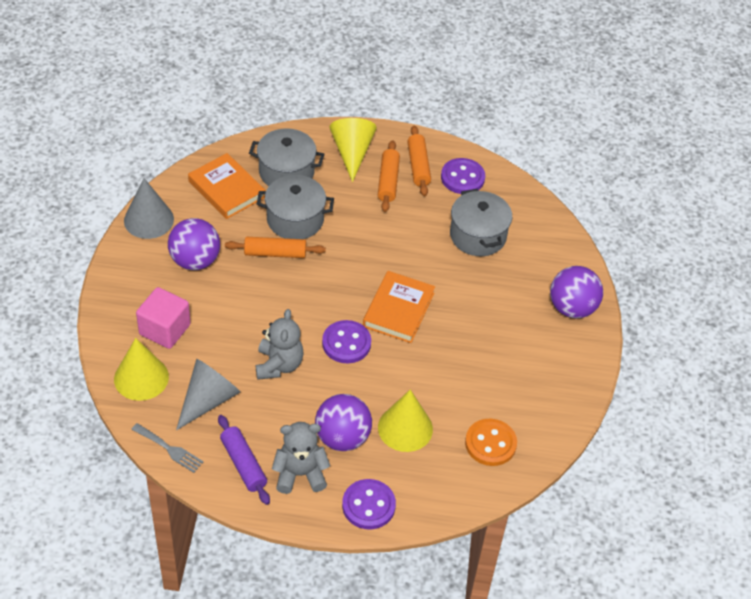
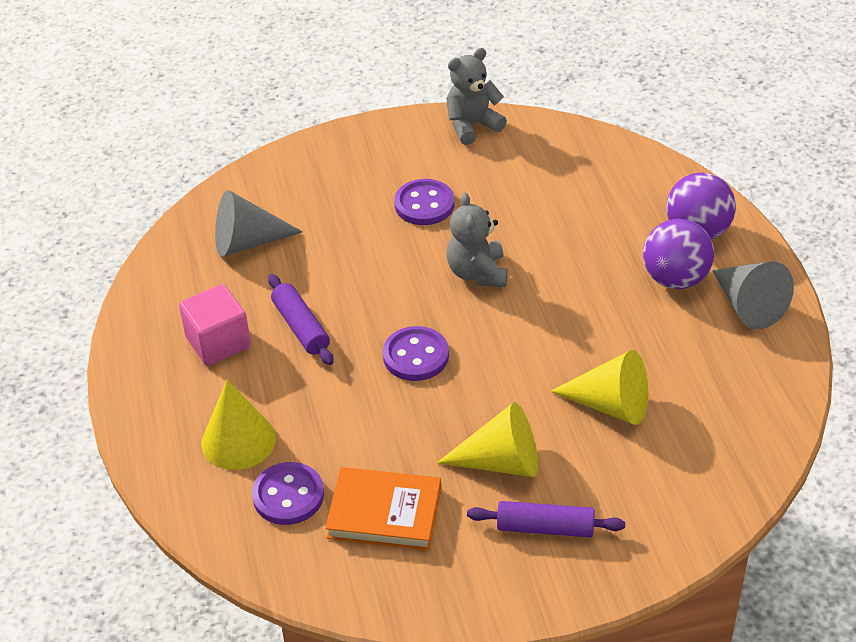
grey fork: [131,423,204,473] = 1 -> none = 0
grey pot: [249,128,325,186] [257,175,334,239] [450,189,512,256] = 3 -> none = 0
orange book: [188,153,265,219] [363,271,435,343] = 2 -> [325,467,441,551] = 1
orange button: [465,419,517,466] = 1 -> none = 0
orange rolling pin: [225,237,326,258] [378,140,400,212] [407,126,431,196] = 3 -> none = 0
purple ball: [168,218,220,270] [315,394,372,451] [550,266,603,318] = 3 -> [643,219,714,289] [667,172,736,239] = 2
purple rolling pin: [218,415,270,505] = 1 -> [268,274,333,365] [467,501,625,538] = 2

